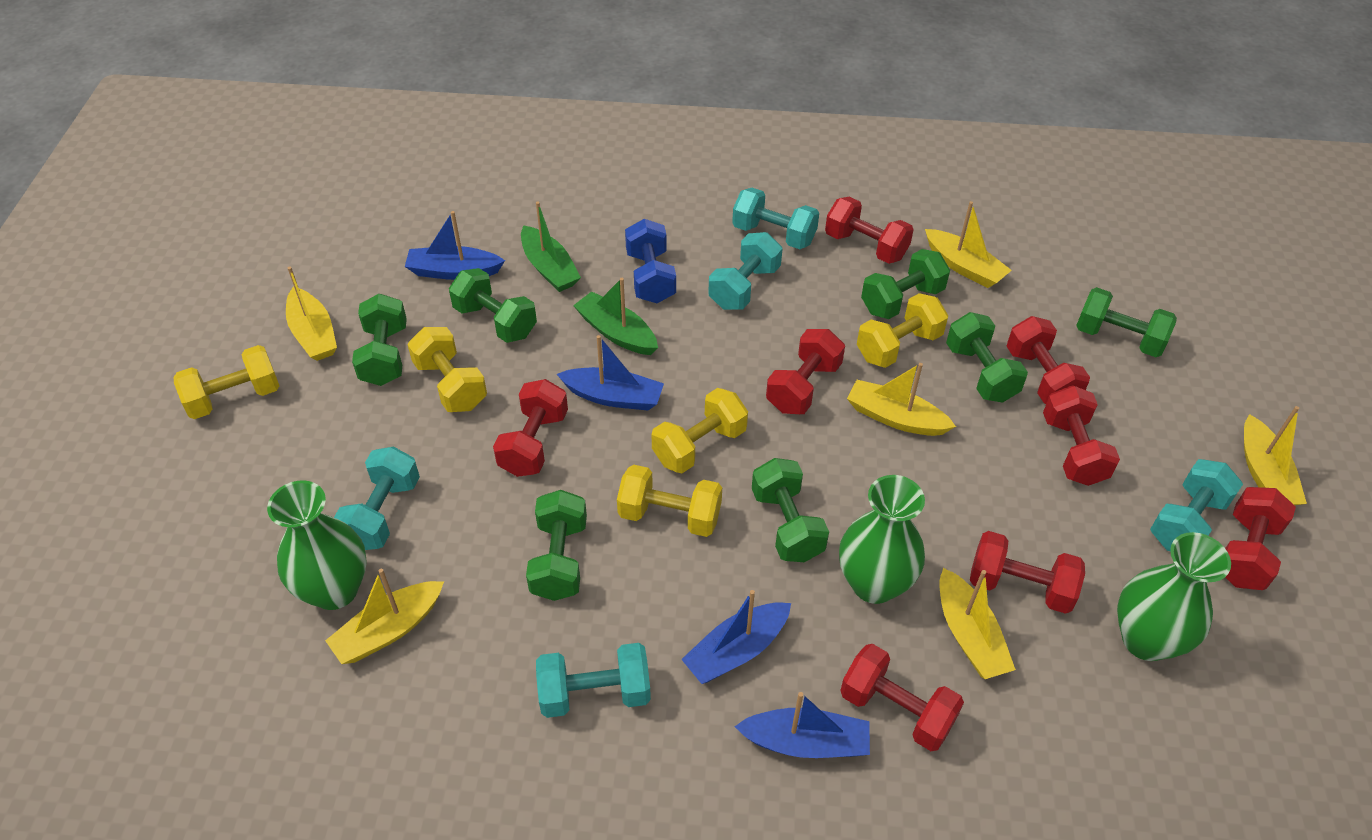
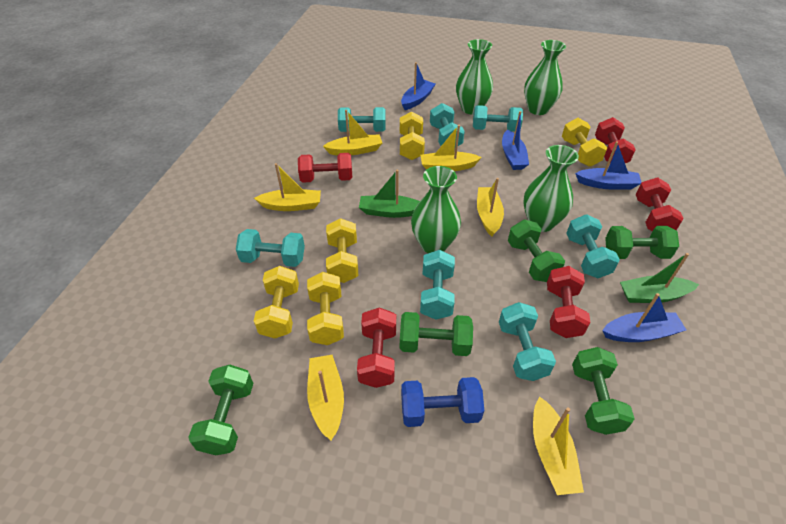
green dumbbell: [352,294,407,386] [449,268,537,343] [526,490,587,601] [752,458,829,562] [861,249,950,319] [946,312,1028,403] [1076,287,1177,357] = 7 -> [188,365,253,455] [400,312,473,356] [508,220,565,282] [572,347,635,435] [605,226,679,259] = 5
green vase: [267,480,367,610] [839,475,925,604] [1117,532,1231,661] = 3 -> [411,166,461,253] [456,39,493,115] [523,145,579,232] [524,40,566,115] = 4
red dumbbell: [493,379,568,477] [766,329,845,414] [825,197,914,264] [840,644,964,751] [970,531,1085,614] [1006,316,1090,404] [1043,385,1120,486] [1225,487,1296,590] = 8 -> [298,153,352,183] [357,307,396,388] [547,266,590,338] [595,117,636,163] [636,177,684,232] = 5
turquoise dumbbell: [334,446,420,550] [536,643,651,718] [708,232,783,310] [732,188,819,249] [1150,459,1243,551] = 5 -> [236,229,305,267] [338,107,386,132] [420,250,455,320] [430,103,465,146] [473,105,523,132] [499,302,556,381] [566,214,620,278] = 7

